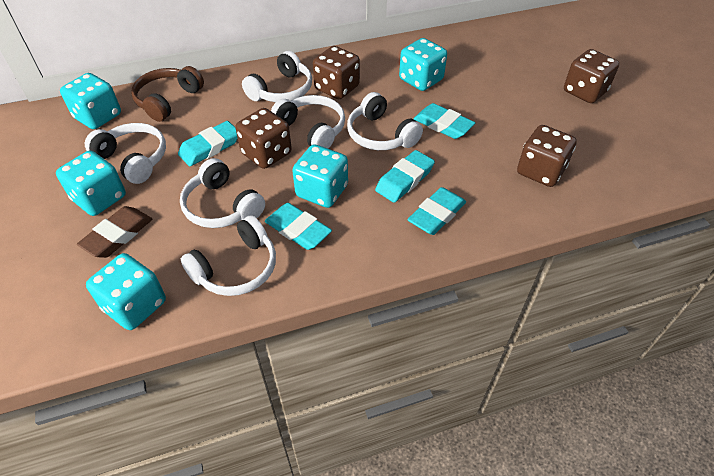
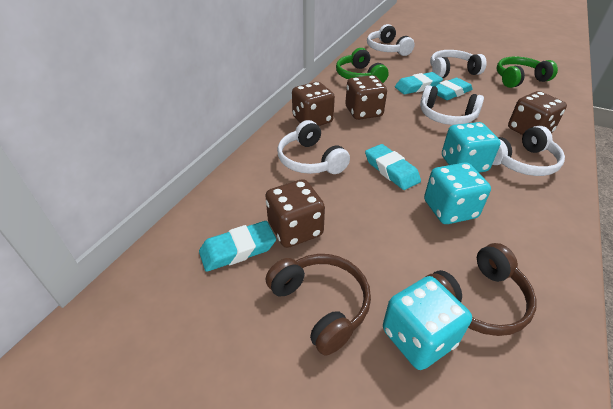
brown eraser: [77,206,152,258] = 1 -> none = 0
brown headphones: [131,66,204,122] = 1 -> [266,254,371,356] [426,243,537,336] = 2
green headphones: none = 0 -> [336,48,389,83] [497,56,558,88] = 2
turquoise dice: [56,150,126,216] [60,73,121,129] [86,253,166,330] [292,144,348,208] [399,38,447,91] = 5 -> [383,276,472,370] [424,162,491,224] [442,122,501,172] = 3
turquoise eraser: [178,121,238,166] [265,203,332,250] [375,150,435,203] [408,187,466,235] [414,103,475,139] = 5 -> [199,221,276,272] [365,144,421,190] [395,72,443,94] [433,78,473,100] = 4
white headphones: [85,123,166,184] [180,158,265,228] [181,216,276,296] [242,51,312,102] [271,95,345,149] [347,92,423,150] = 6 -> [277,120,350,174] [367,24,415,56] [420,85,484,125] [430,50,487,78] [492,126,565,176] = 5

